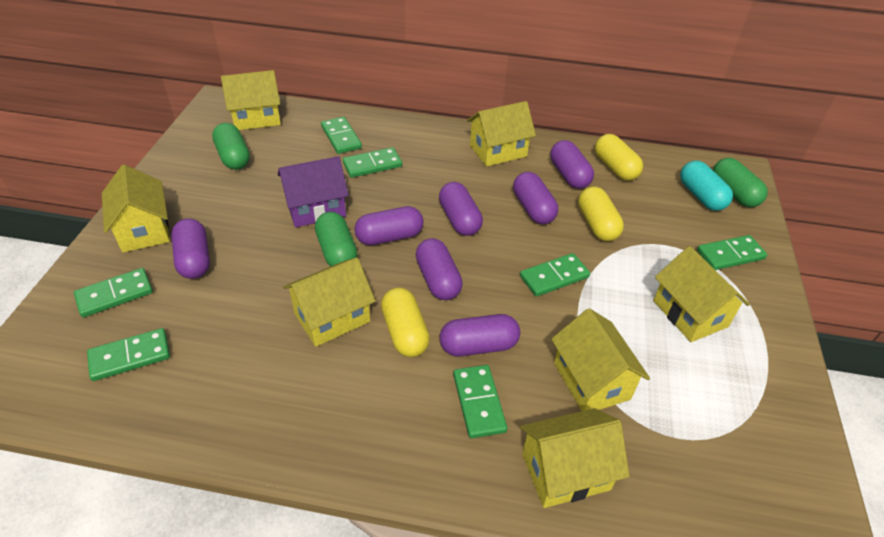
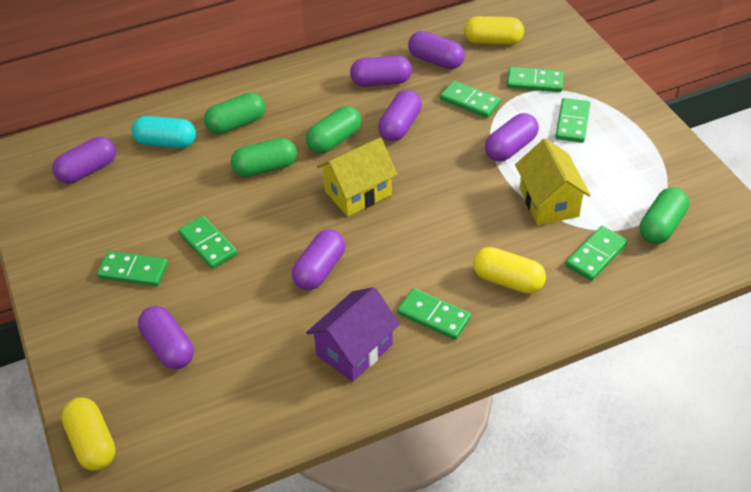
green capsule: [212,123,250,170] [315,212,358,267] [713,158,768,207] = 3 -> [204,92,265,134] [231,138,297,177] [306,106,361,153] [640,187,689,244] = 4
yellow house: [102,165,170,253] [221,70,281,130] [283,258,375,347] [467,101,536,167] [520,408,629,508] [551,308,650,411] [653,246,750,342] = 7 -> [317,138,397,216] [515,139,591,225] = 2

